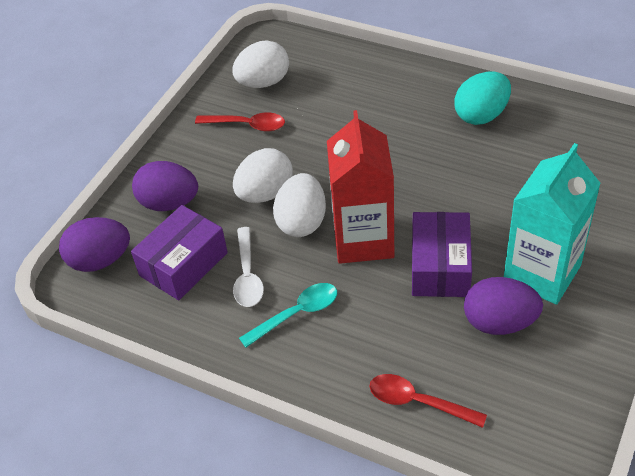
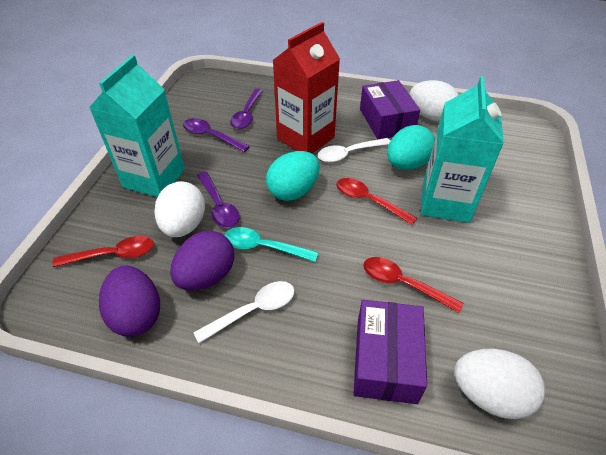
purple egg: [59,217,130,272] [132,161,198,211] [464,277,543,335] = 3 -> [99,266,160,337] [170,231,234,291] = 2
purple spoon: none = 0 -> [183,118,250,152] [197,172,240,228] [230,89,263,129] = 3
red spoon: [195,112,285,132] [370,374,487,428] = 2 -> [52,236,154,267] [336,178,417,225] [363,257,463,313] = 3
turquoise carton: [504,143,601,305] = 1 -> [89,55,185,197] [421,76,504,223] = 2
turquoise egg: [454,71,511,125] = 1 -> [266,151,319,201] [387,125,435,170] = 2
white spoon: [233,227,264,307] = 1 -> [193,281,294,343] [318,138,390,162] = 2

